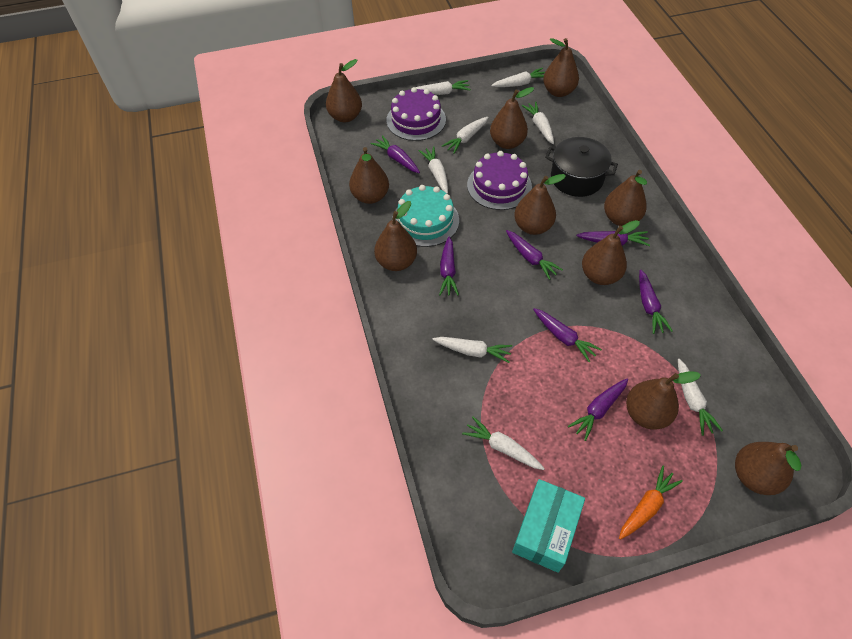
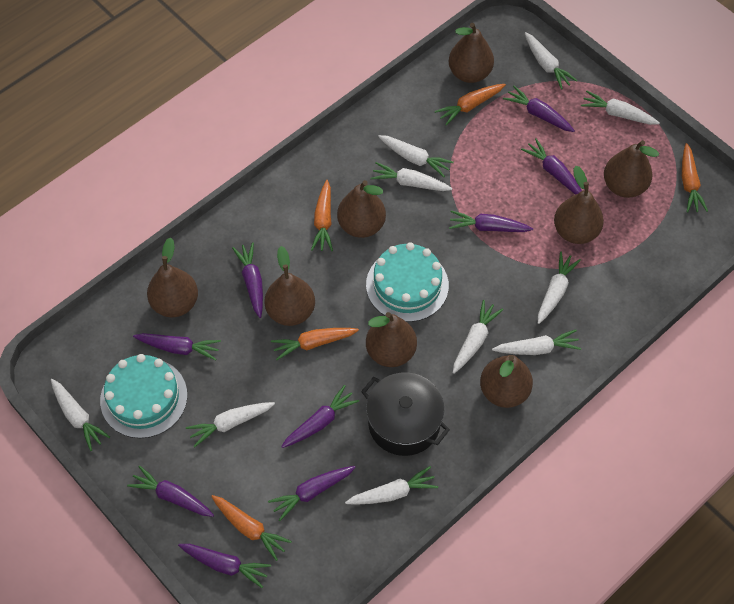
brown pear: [326,59,362,122] [349,147,389,204] [374,201,417,271] [490,87,534,149] [514,174,566,235] [543,38,579,97] [582,220,640,285] [604,170,647,226] [626,371,701,430] [735,442,801,495] = 10 -> [147,237,198,317] [265,246,315,326] [337,180,386,238] [366,312,417,367] [448,23,494,83] [480,355,533,408] [554,166,604,244] [604,140,659,198] = 8
orange carrot: [619,466,683,540] = 1 -> [211,495,292,561] [271,328,359,360] [311,180,333,251] [435,84,506,126] [682,143,708,212] = 5
purple cake: [386,87,446,141] [467,151,532,210] = 2 -> none = 0
purple carrot: [371,135,420,173] [439,236,459,296] [506,230,563,280] [533,308,602,363] [568,378,628,441] [576,231,650,246] [639,270,673,334] = 7 -> [127,465,214,517] [133,333,221,361] [178,544,271,588] [232,242,263,318] [268,466,356,521] [281,385,359,448] [449,211,533,232] [503,86,575,132] [521,138,582,195] = 9
turquoise box: [512,479,585,573] = 1 -> none = 0
turquoise cake: [392,185,459,247] = 1 -> [100,354,187,438] [366,242,449,322] = 2
white carrot: [415,80,471,95] [419,146,448,194] [432,337,512,363] [442,117,488,154] [462,416,545,470] [491,68,545,87] [522,102,554,144] [678,359,723,436] = 8 -> [51,379,110,451] [186,402,275,447] [345,466,438,505] [371,162,452,191] [378,135,454,177] [453,300,503,374] [492,329,581,355] [525,32,578,90] [538,252,581,324] [581,91,660,125] = 10

